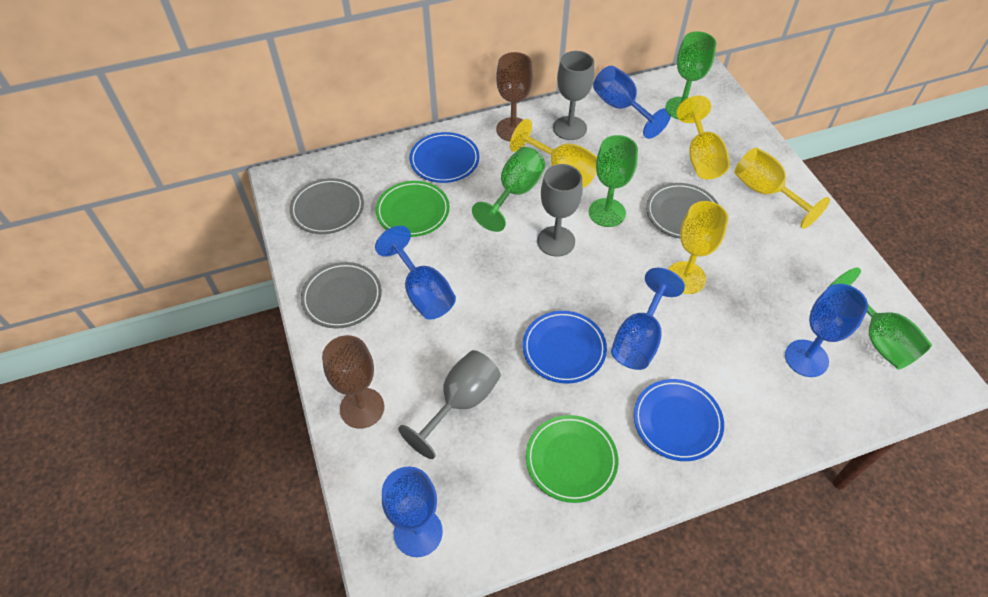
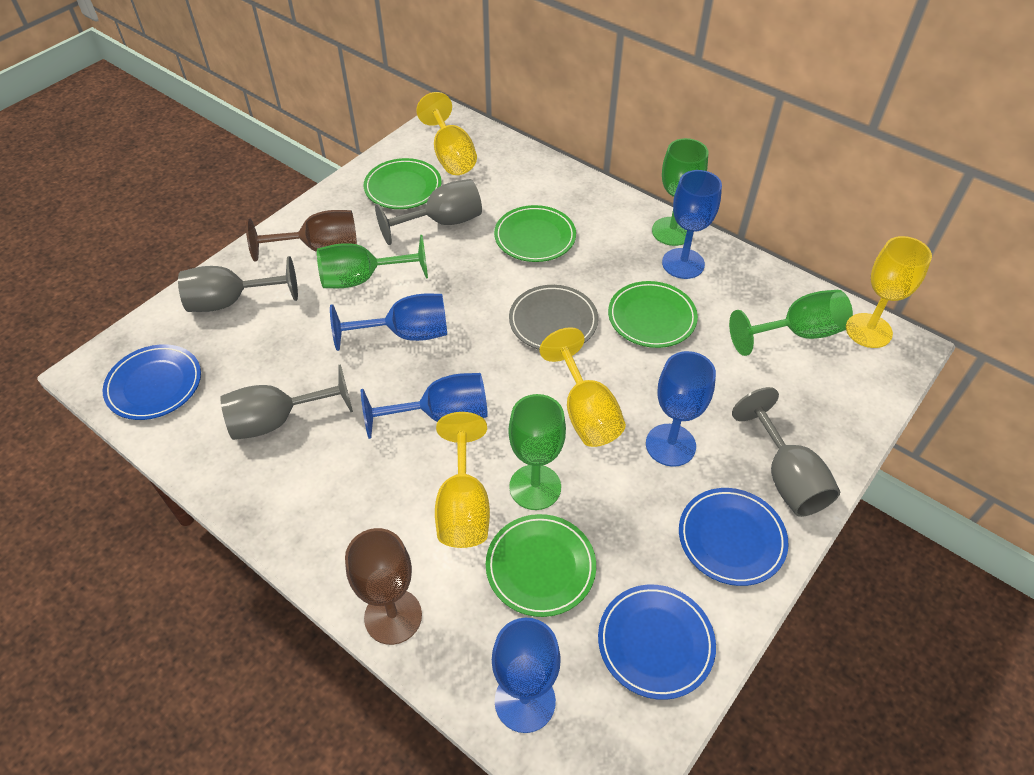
green plate: [376,181,450,237] [526,415,618,503] = 2 -> [364,158,442,209] [486,514,596,617] [494,205,576,262] [608,281,698,348] = 4
grey goblet: [398,350,501,459] [537,164,583,257] [553,51,594,140] = 3 -> [178,256,298,312] [220,364,353,440] [375,179,482,245] [732,387,840,517] = 4
grey plate: [290,178,364,234] [301,262,382,328] [646,183,719,238] = 3 -> [509,285,598,350] = 1

